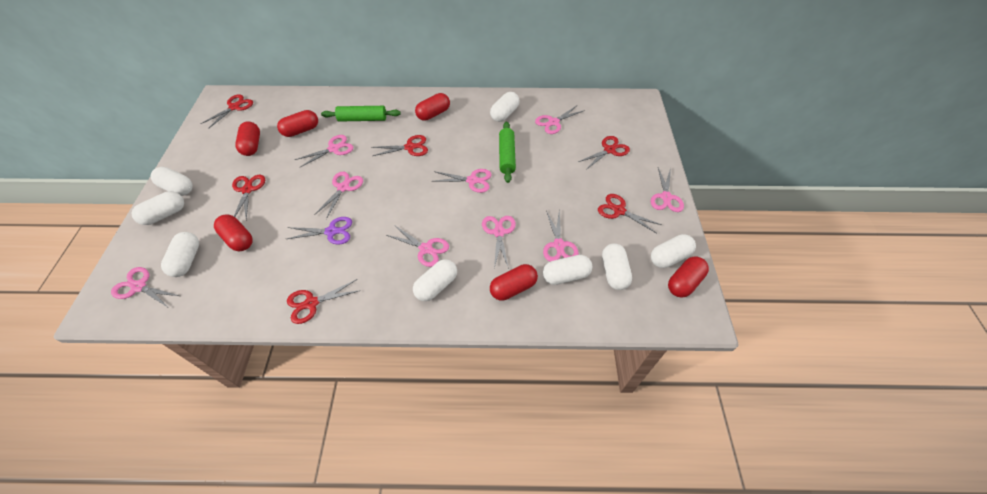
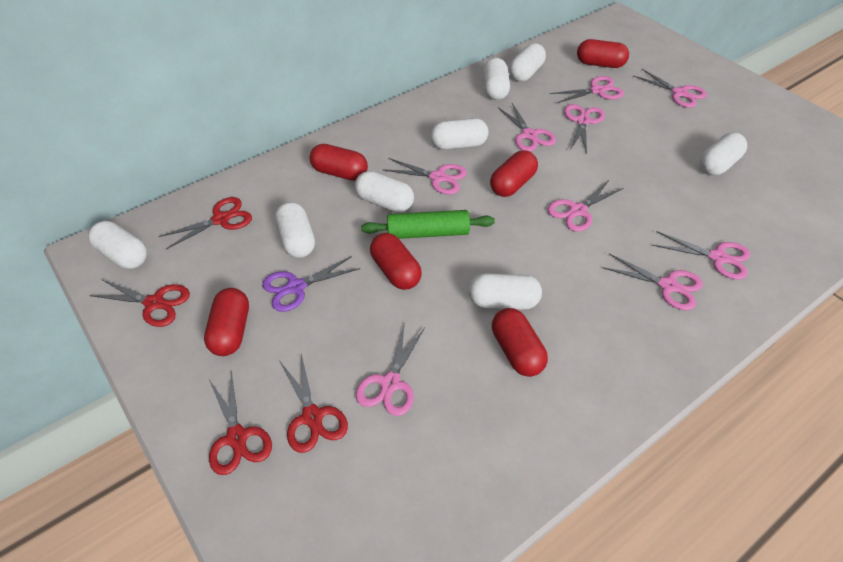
green rolling pin: [321,106,401,122] [499,122,516,183] = 2 -> [361,210,495,239] = 1
red scissors: [201,94,253,129] [232,175,265,220] [287,279,361,324] [371,135,428,156] [578,136,630,170] [598,194,662,233] = 6 -> [89,279,190,327] [158,197,252,249] [209,371,272,475] [279,354,348,453] = 4

